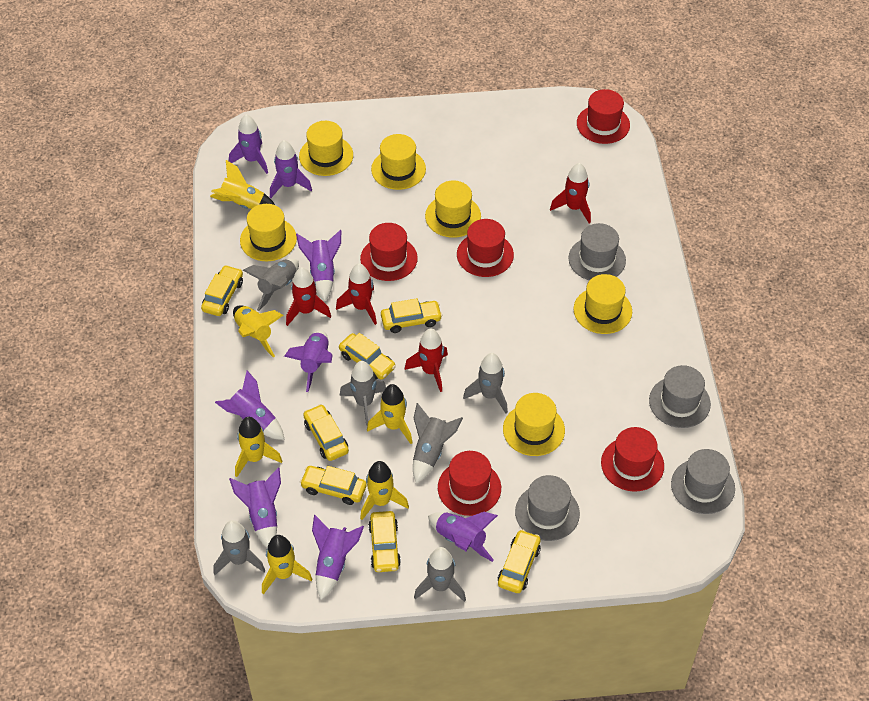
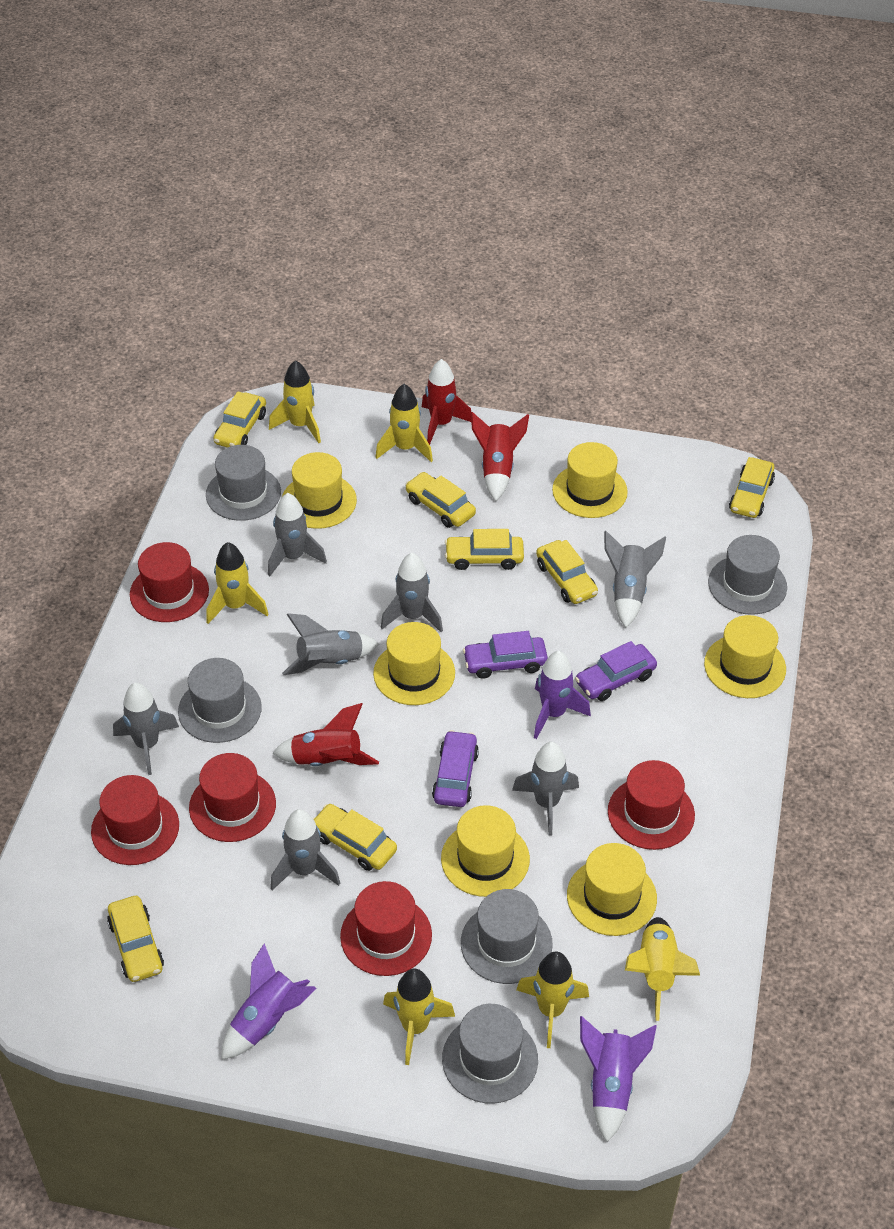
grey hat: [515,475,580,541] [569,223,626,280] [649,365,711,428] [671,449,735,514] = 4 -> [178,658,262,743] [206,445,281,521] [442,1004,538,1104] [461,889,553,984] [708,535,787,615] = 5
grey rocket: [214,520,265,575] [243,259,299,311] [339,361,386,426] [413,403,463,483] [414,547,466,602] [463,353,508,414] = 6 -> [113,683,179,775] [268,493,327,576] [270,809,340,890] [282,613,379,675] [381,553,443,632] [512,742,579,836] [604,531,666,628] = 7
purple car: none = 0 -> [432,730,479,807] [463,631,548,679] [575,641,657,701] = 3
purple rocket: [215,370,284,440] [229,114,268,174] [229,467,281,548] [270,140,312,198] [284,330,333,392] [296,230,341,301] [312,515,364,599] [428,512,498,562] = 8 -> [221,943,316,1060] [534,651,591,739] [580,1016,657,1142] = 3
red rocket: [286,267,331,326] [336,264,377,325] [404,328,448,392] [550,163,591,224] = 4 -> [272,703,379,766] [422,359,471,445] [471,412,529,501] = 3

